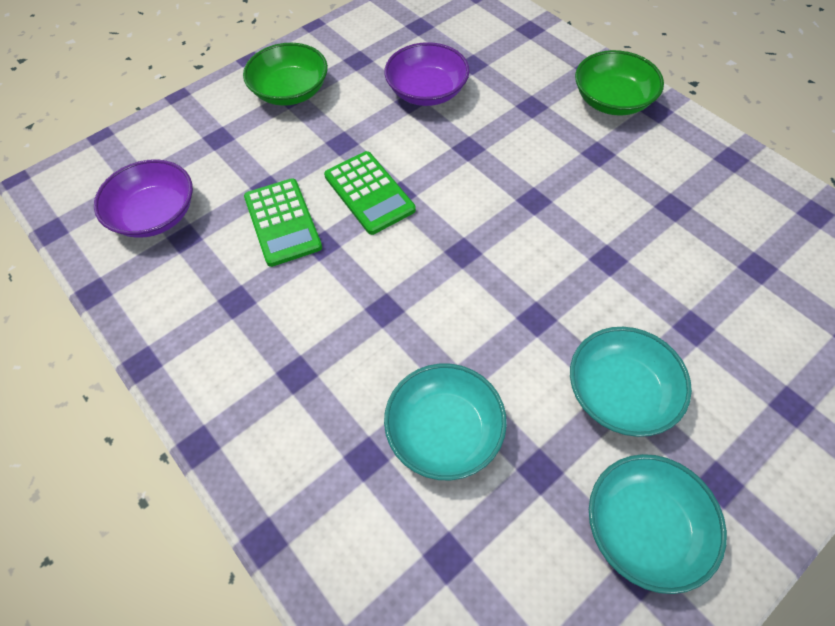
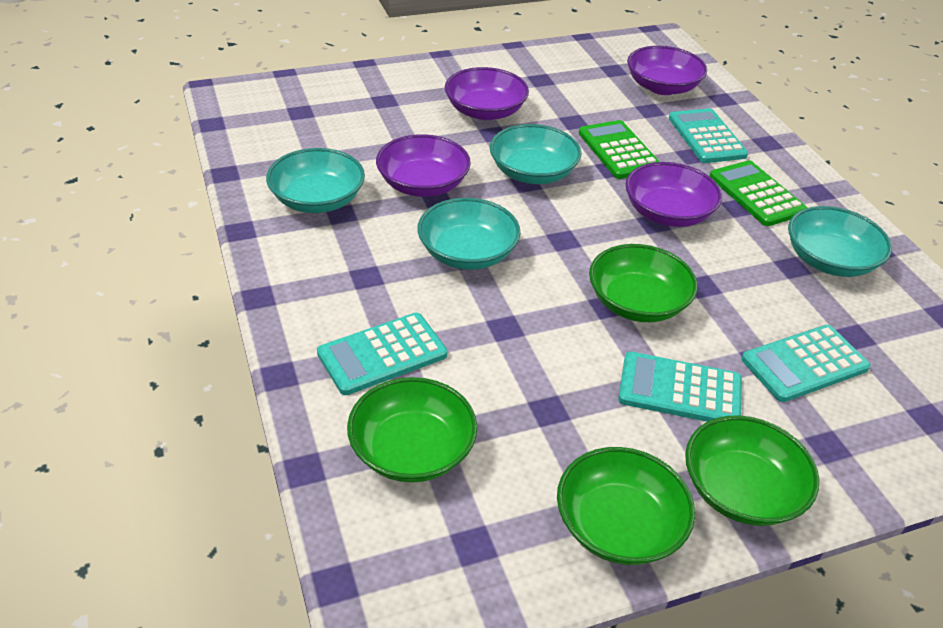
green bowl: [243,43,328,106] [575,50,664,116] = 2 -> [347,377,477,483] [557,447,695,565] [589,244,698,322] [685,415,819,526] = 4
purple bowl: [94,159,193,238] [384,42,470,106] = 2 -> [376,134,471,197] [445,67,529,120] [625,162,722,227] [627,46,707,95] = 4
turquoise bowl: [384,363,507,480] [570,327,692,437] [589,454,727,594] = 3 -> [266,148,365,213] [417,198,521,270] [490,124,582,184] [788,206,892,277] = 4
turquoise calculator: none = 0 -> [317,313,447,395] [618,352,742,422] [669,108,748,163] [741,325,871,402] = 4

